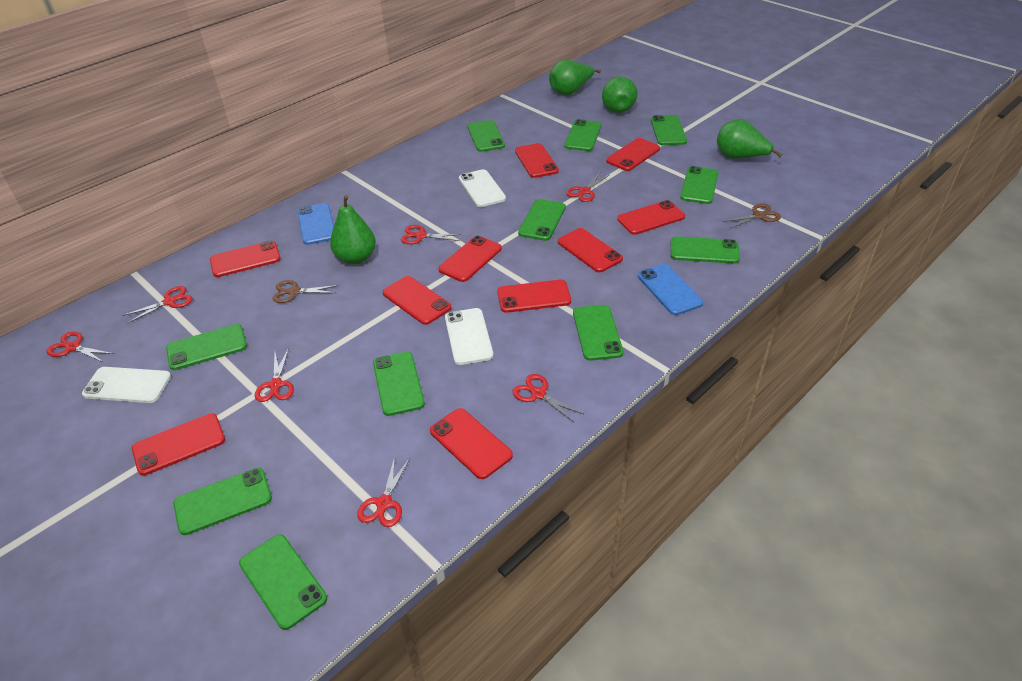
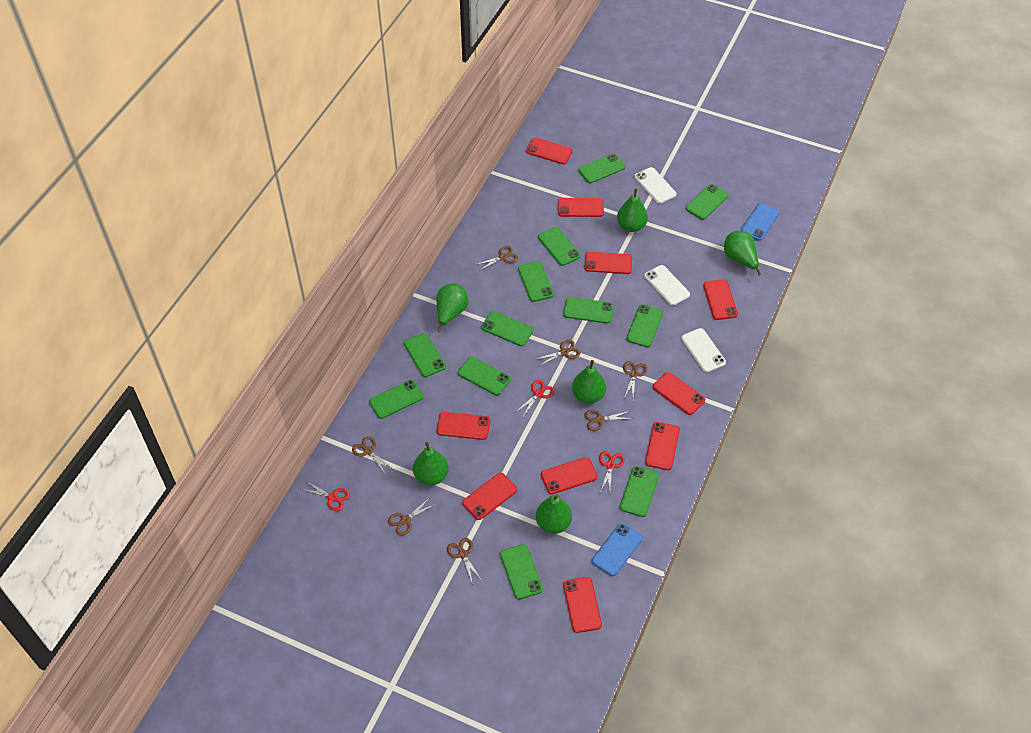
brown scissors: [272,280,339,303] [722,203,781,229] = 2 -> [352,436,393,474] [388,499,435,535] [447,538,482,585] [475,246,518,271] [534,339,581,367] [584,410,633,431] [623,361,647,399] = 7
green pear: [330,195,376,264] [549,60,601,95] [602,77,638,113] [717,119,782,159] = 4 -> [413,442,449,485] [436,283,468,332] [536,494,572,534] [572,360,606,404] [617,188,648,232] [724,231,761,275] = 6
green phone: [166,324,247,370] [173,468,272,535] [239,534,327,630] [373,352,425,416] [467,120,505,152] [518,199,566,241] [564,119,601,151] [573,305,623,361] [651,115,687,145] [671,237,740,264] [680,166,718,204] = 11 -> [369,380,424,419] [404,333,446,377] [458,357,511,395] [481,311,534,346] [500,544,543,600] [518,261,554,302] [538,227,580,266] [563,297,614,323] [578,154,625,183] [620,466,659,517] [626,304,663,347] [686,184,729,220] = 12
red scissors: [46,331,114,362] [122,286,193,323] [255,348,294,402] [357,457,410,527] [401,225,462,244] [512,374,583,423] [566,173,609,202] = 7 -> [301,481,350,511] [516,380,555,417] [599,451,625,493] = 3

